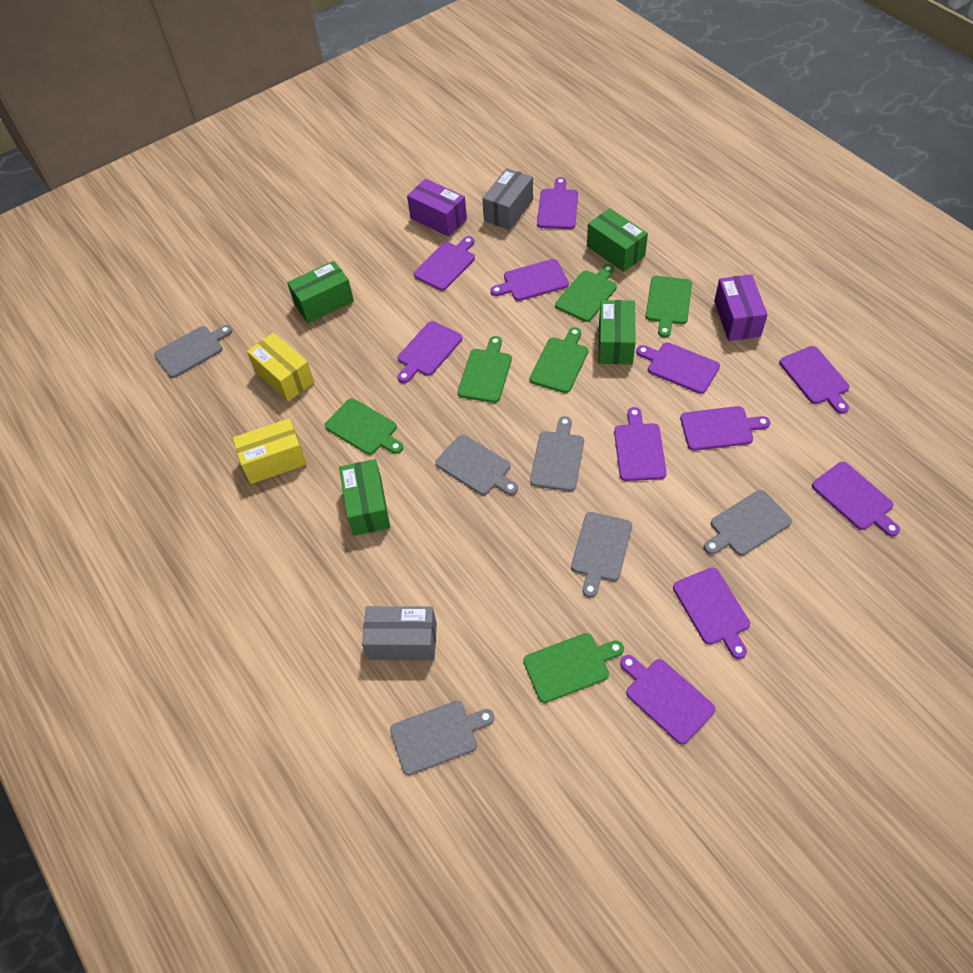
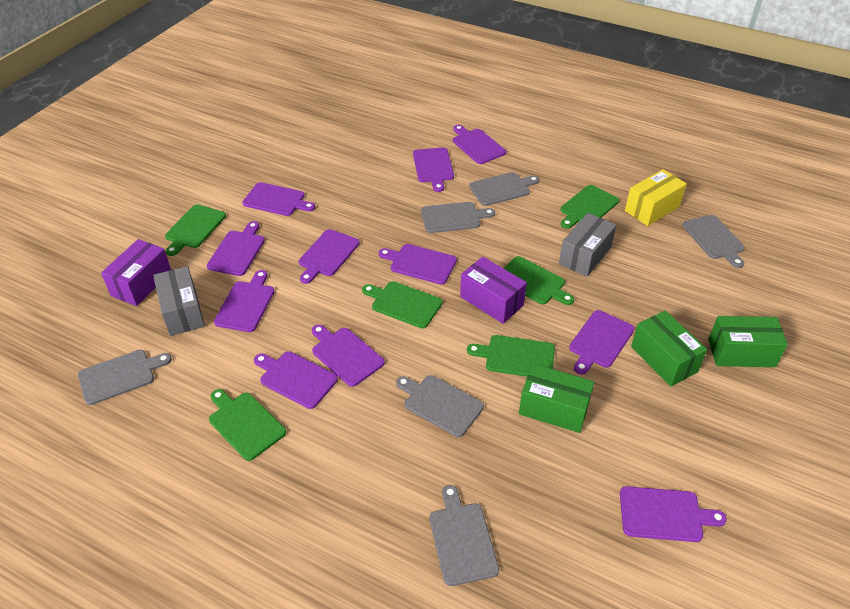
green box: [287,261,354,323] [339,459,390,536] [587,208,648,272] [599,300,636,364] = 4 -> [519,364,594,433] [631,311,707,386] [708,316,788,367] = 3
yellow box: [233,418,307,484] [247,333,314,402] = 2 -> [625,169,687,226] = 1

